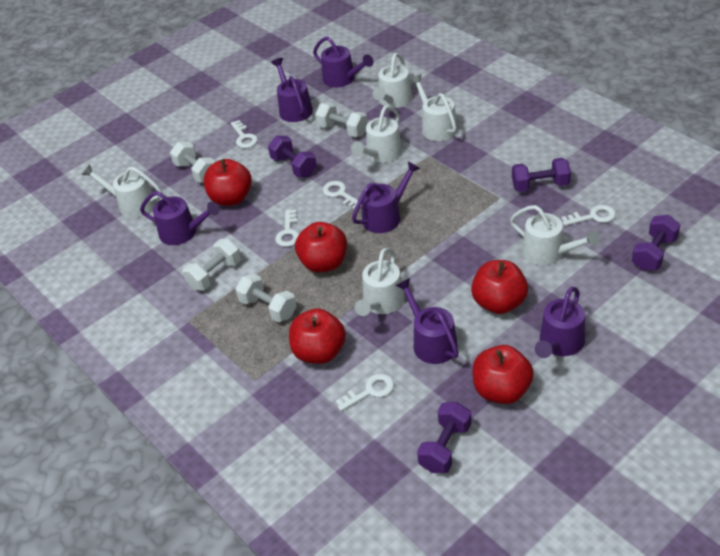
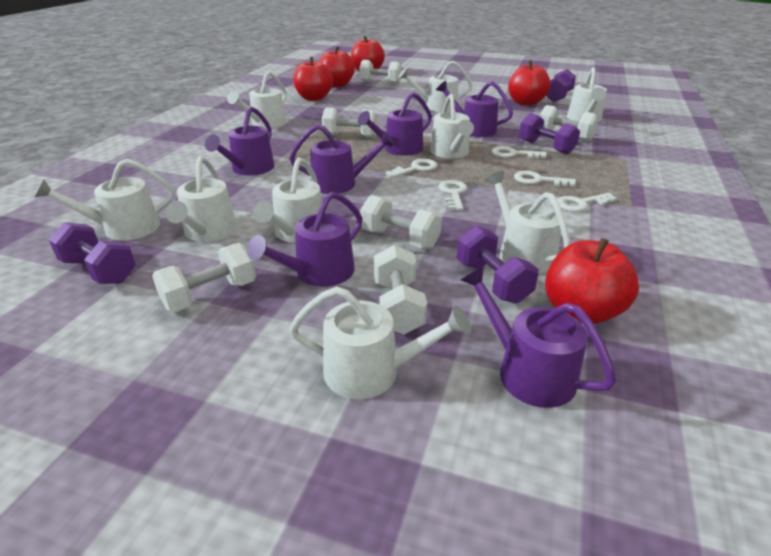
white dumbbell: [170,142,215,183] [183,239,241,290] [235,274,297,322] [315,102,368,137] = 4 -> [152,243,256,312] [322,107,377,138] [359,60,402,84] [360,195,442,249] [374,245,427,334] [540,105,598,141] = 6
white watering can: [82,164,162,217] [351,105,402,163] [355,248,405,316] [373,53,412,108] [410,75,457,141] [510,205,599,265] = 6 -> [34,159,174,241] [165,156,237,242] [227,71,287,128] [253,157,322,243] [289,287,471,399] [398,61,473,112] [430,93,474,158] [485,171,571,274] [567,67,607,123] = 9

